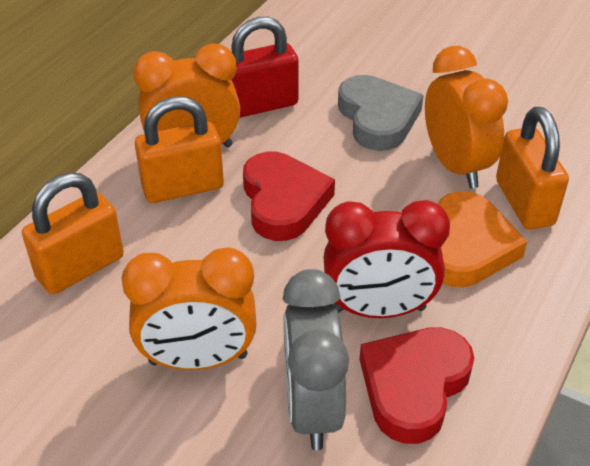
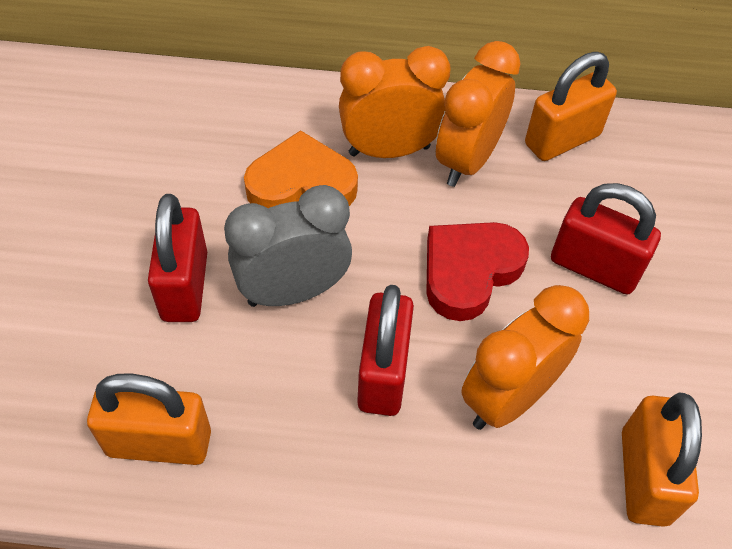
grey heart: [338,75,423,151] = 1 -> none = 0
red clock: [323,200,450,318] = 1 -> none = 0
red heart: [243,151,335,241] [359,327,474,444] = 2 -> [426,222,529,321] = 1
red padlock: [231,17,299,118] = 1 -> [148,194,207,322] [357,285,414,416] [551,183,661,295] = 3

